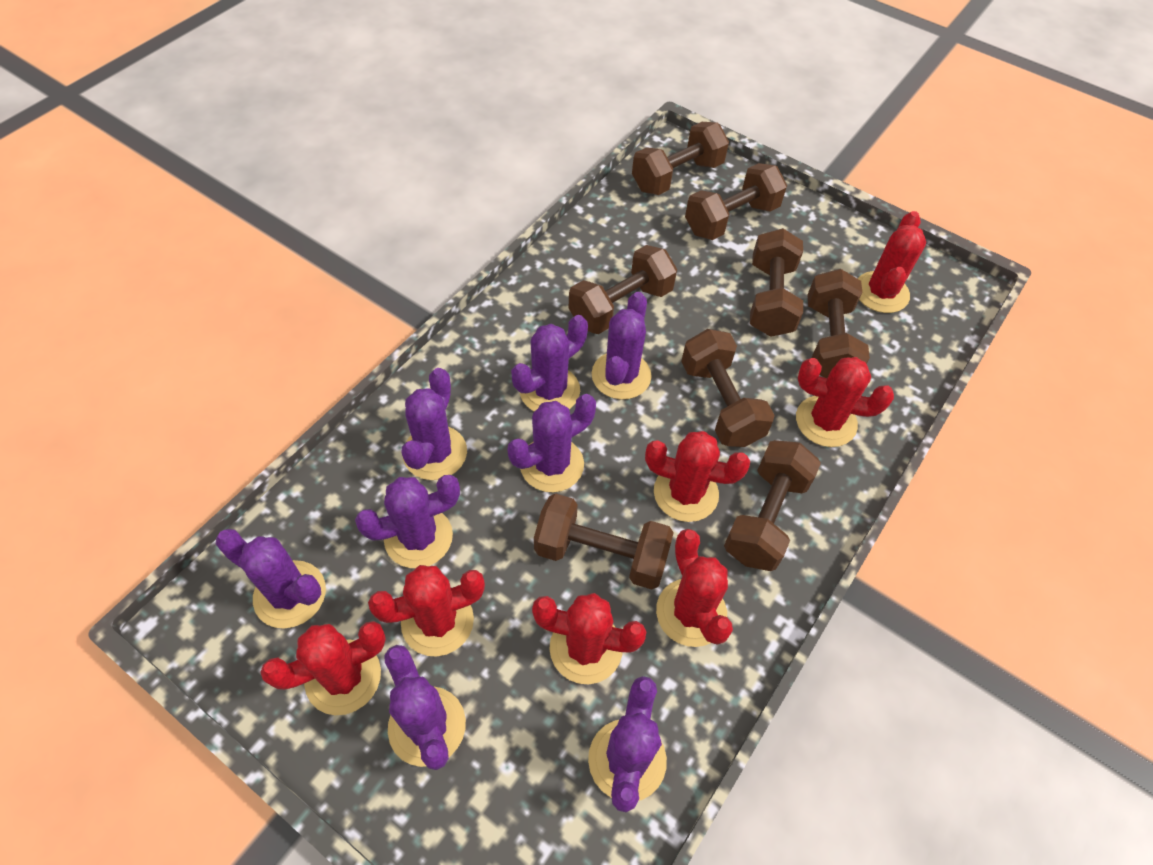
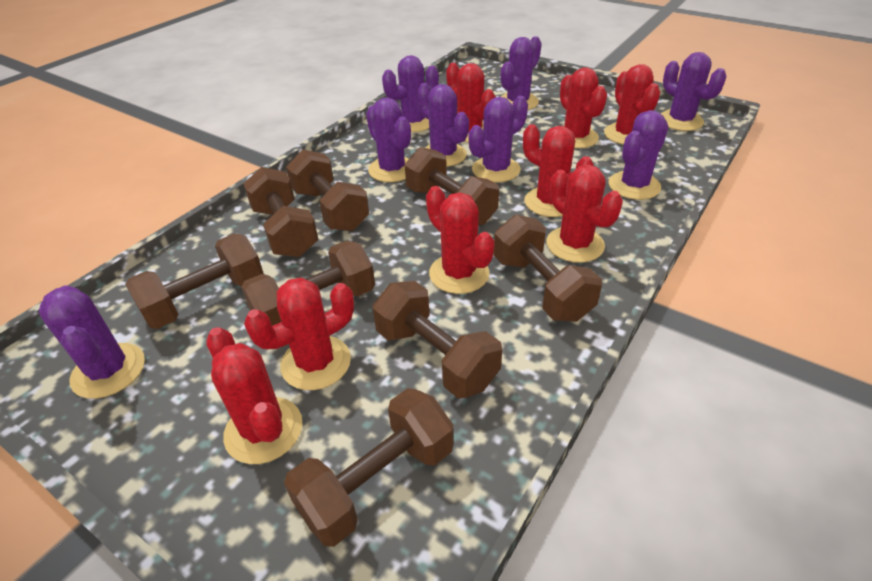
red cactus: [260,621,386,715] [368,565,485,657] [532,593,647,684] [645,431,750,522] [656,529,733,647] [796,357,894,447] [857,211,926,313] = 7 -> [206,327,302,464] [244,277,354,390] [426,186,495,294] [446,63,496,142] [523,124,594,217] [546,165,623,263] [560,67,607,148] [604,64,660,145] = 8

